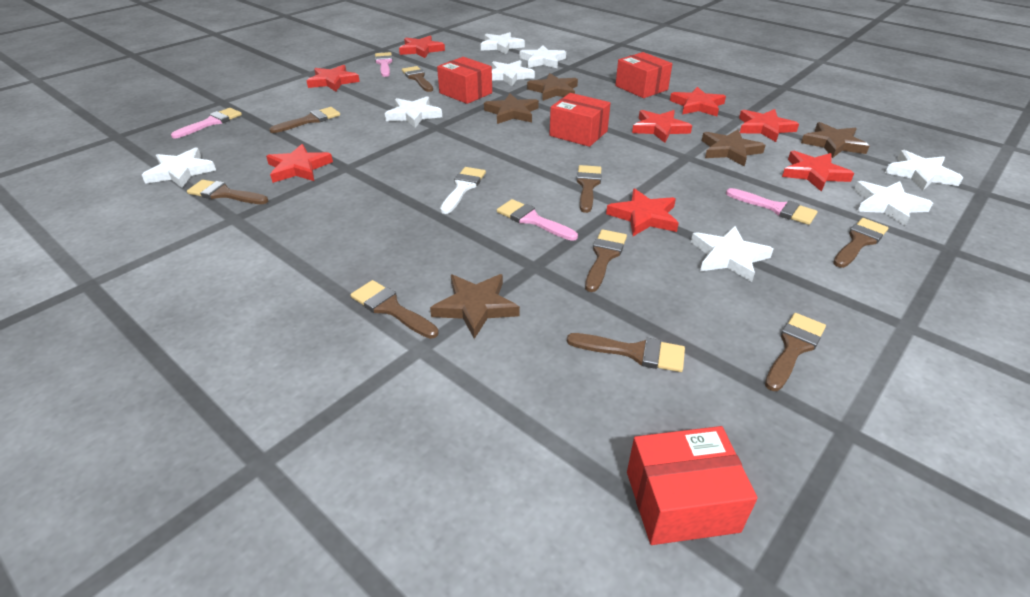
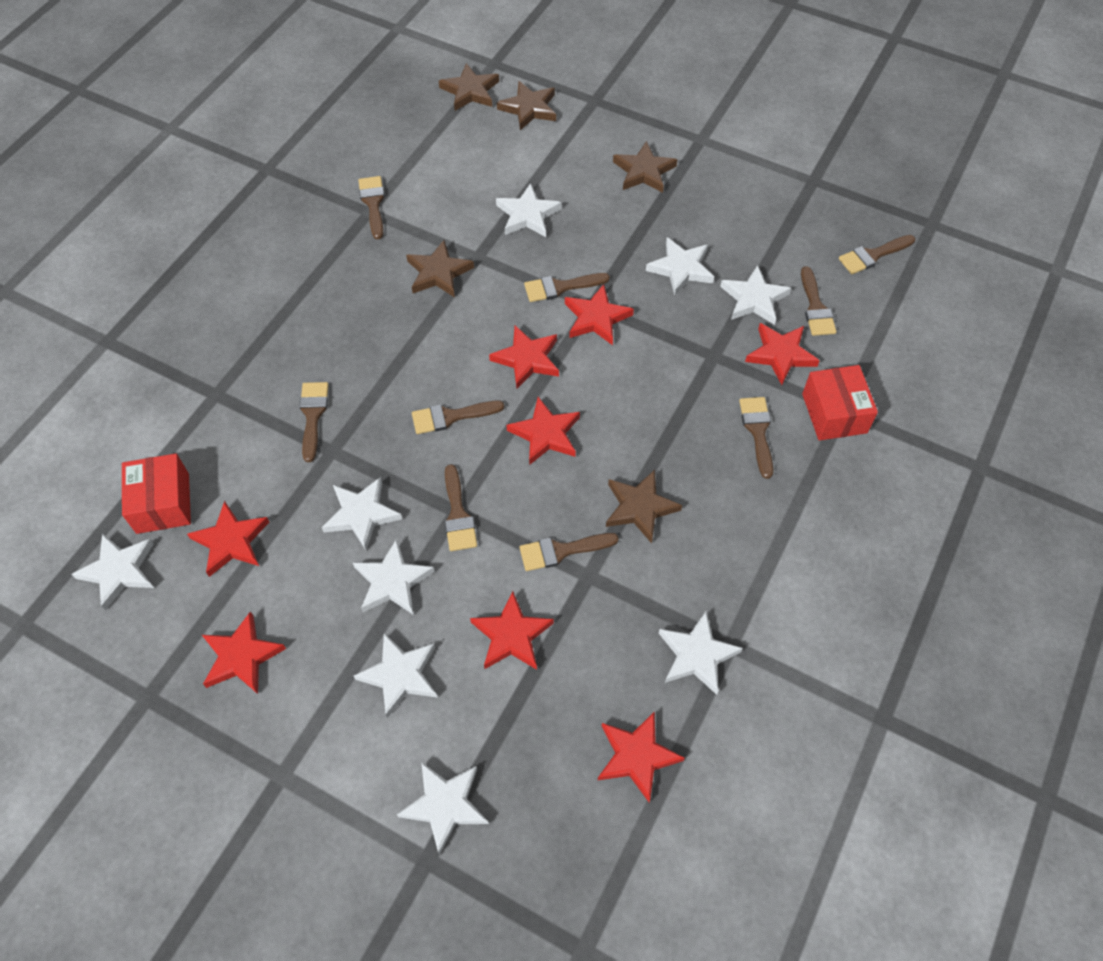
pink brush: [171,108,242,138] [375,52,393,77] [497,199,578,241] [726,188,817,225] = 4 -> none = 0
red box: [437,57,492,104] [549,93,611,147] [615,52,673,98] [627,426,758,545] = 4 -> [122,453,191,534] [802,365,878,441] = 2
white brush: [440,167,486,214] = 1 -> none = 0
white star: [142,147,216,188] [385,96,442,128] [481,32,525,54] [492,60,535,86] [520,45,566,68] [691,226,773,282] [854,181,933,226] [885,150,963,190] = 8 -> [72,533,154,611] [322,477,402,550] [353,539,434,614] [354,633,438,718] [397,762,489,855] [496,183,562,237] [646,237,714,295] [659,612,743,695] [720,265,791,325] = 9

